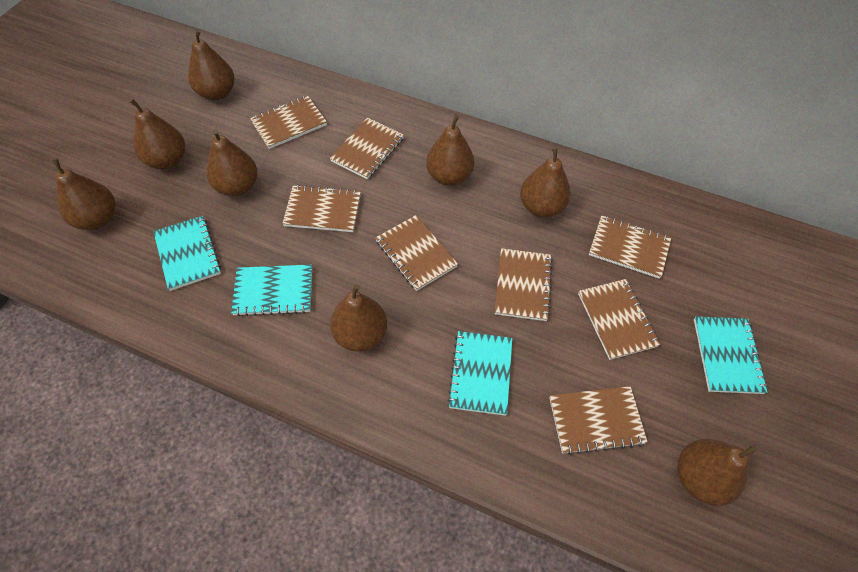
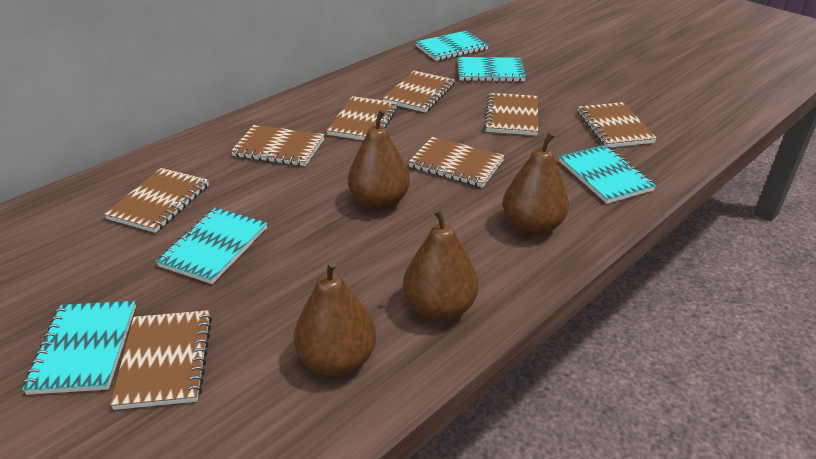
brown pear: [52,158,116,230] [129,98,185,169] [188,29,235,100] [206,129,258,196] [330,284,387,352] [426,115,474,186] [520,147,571,218] [677,439,758,506] = 8 -> [294,260,376,376] [348,109,410,210] [403,208,479,321] [503,132,569,236] = 4
turquoise notebook: [153,216,221,291] [231,264,312,316] [447,331,512,416] [694,316,768,394] = 4 -> [22,301,136,395] [156,208,267,284] [415,30,489,61] [458,57,526,82] [559,145,656,204] = 5

